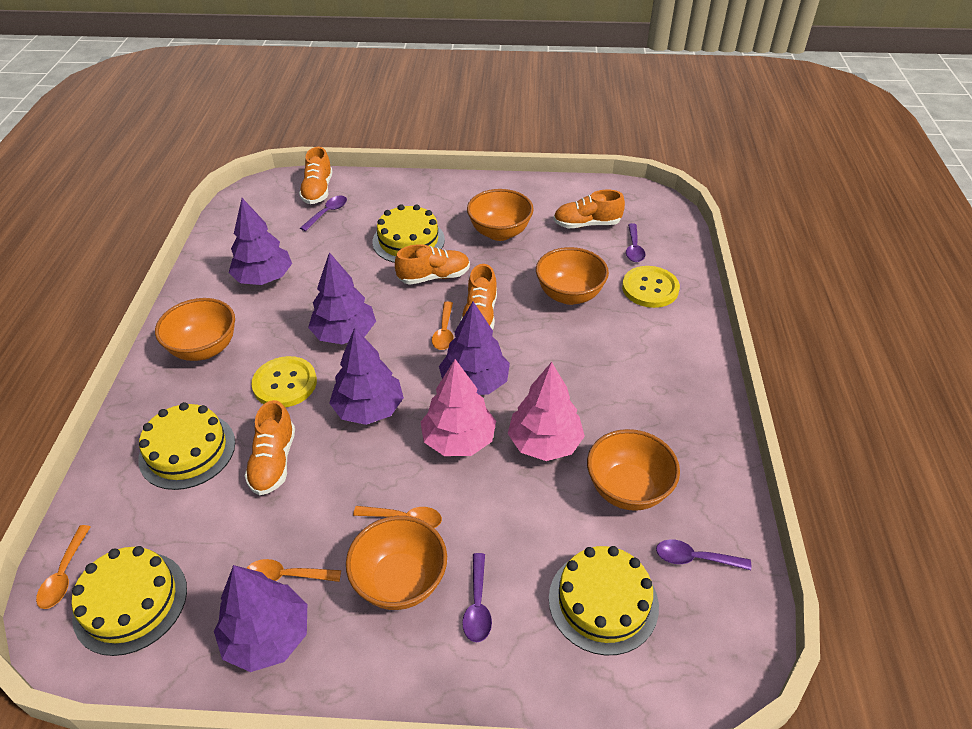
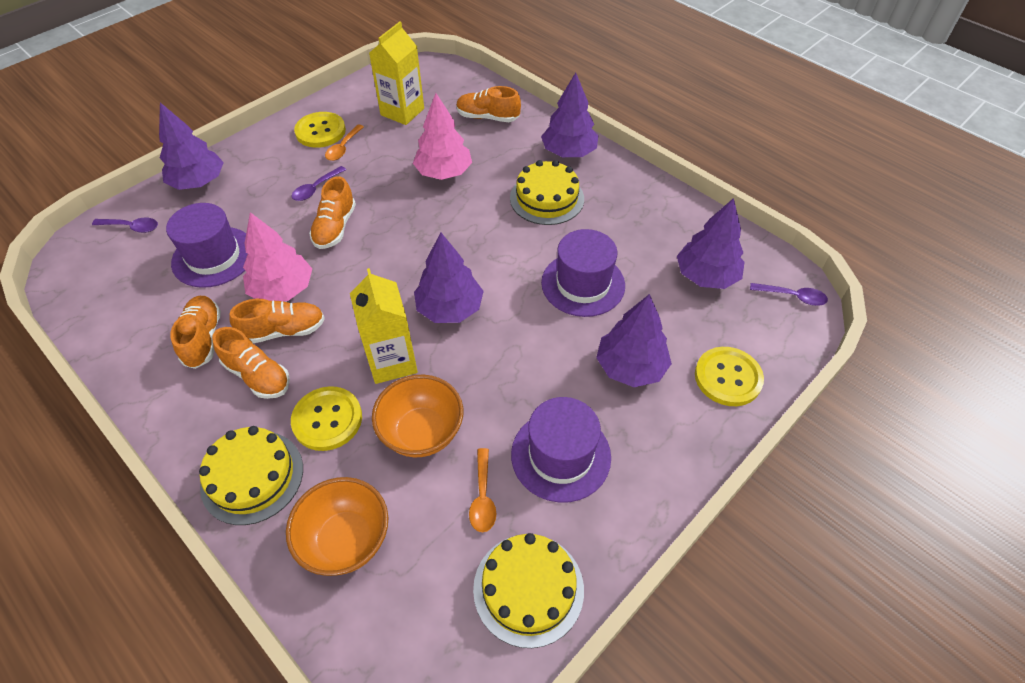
orange bowl: [155,298,235,361] [346,516,447,610] [467,189,534,241] [536,247,609,305] [587,429,680,511] = 5 -> [286,477,389,576] [372,375,463,457] = 2
orange spoon: [36,525,91,609] [247,559,341,582] [353,506,442,528] [432,301,454,350] = 4 -> [325,124,364,161] [469,448,496,532] = 2
purple hat: none = 0 -> [166,203,247,288] [511,397,611,503] [541,229,625,317] = 3
purple spoon: [300,196,347,231] [462,553,492,642] [626,223,645,262] [656,539,751,570] = 4 -> [92,218,158,233] [291,166,346,201] [750,283,828,306] = 3
yellow button: [251,356,317,407] [622,266,680,308] = 2 -> [291,386,362,451] [294,112,346,148] [695,347,764,406] = 3
yellow cake: [72,546,187,656] [138,402,235,490] [372,204,445,263] [549,546,659,655] = 4 -> [199,426,303,525] [473,533,584,648] [510,160,584,225] = 3
yellow carton: none = 0 -> [350,268,418,384] [369,21,424,125] = 2

